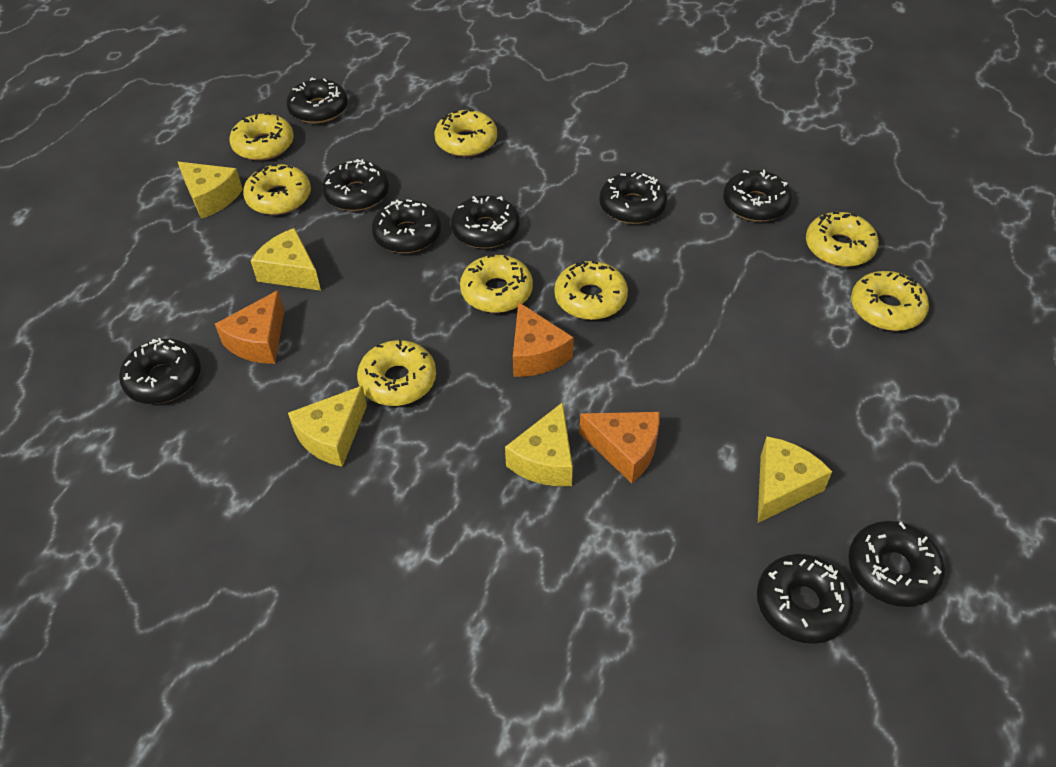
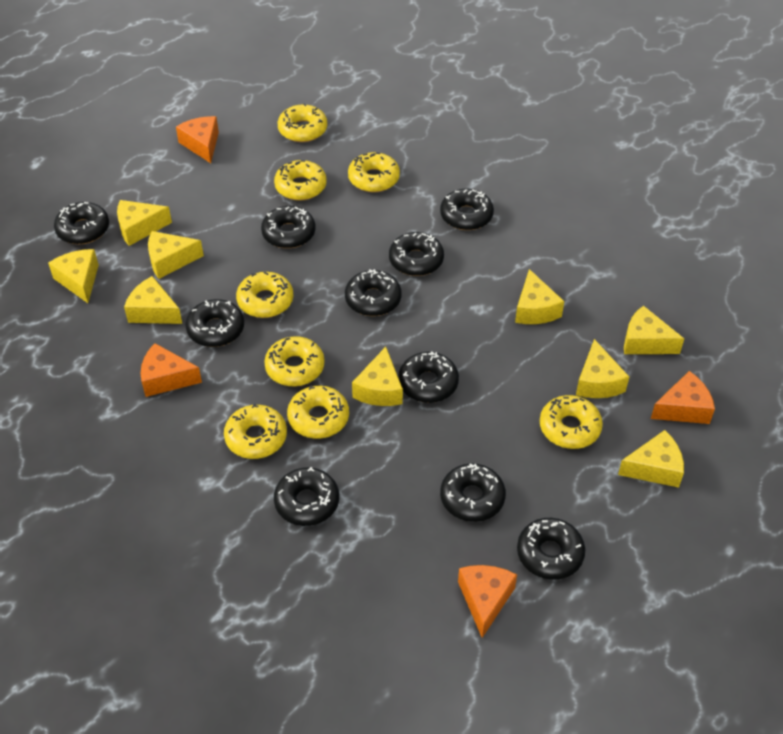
black donut: [119,338,201,404] [286,78,348,123] [322,159,389,211] [372,199,441,253] [451,195,520,249] [599,172,667,224] [723,170,792,222] [757,554,854,644] [848,521,945,607] = 9 -> [54,202,109,244] [185,299,244,347] [261,206,316,248] [274,467,339,526] [345,269,402,316] [389,232,444,276] [398,351,459,403] [440,189,494,230] [440,463,506,522] [517,518,586,580] = 10
orange cheese: [215,290,284,364] [513,302,574,377] [579,412,660,483] = 3 -> [141,343,202,397] [176,116,219,163] [458,565,517,638] [651,371,715,424] = 4
yellow cheese: [178,162,243,219] [250,228,321,291] [288,386,367,467] [505,402,573,486] [758,436,832,523] = 5 -> [48,249,99,303] [117,200,172,246] [124,276,182,324] [148,231,204,279] [352,347,403,406] [515,269,564,324] [576,339,629,398] [618,430,684,488] [624,306,684,354] = 9

